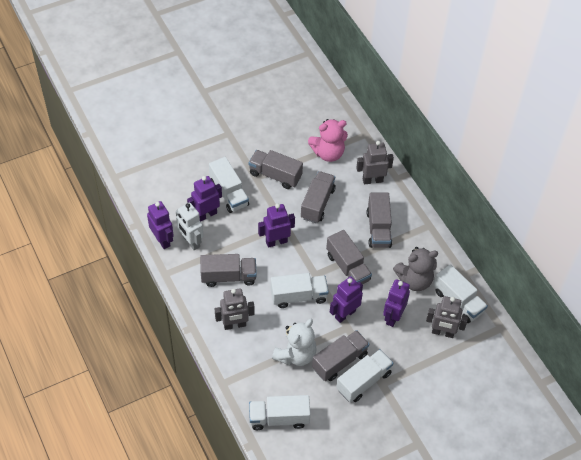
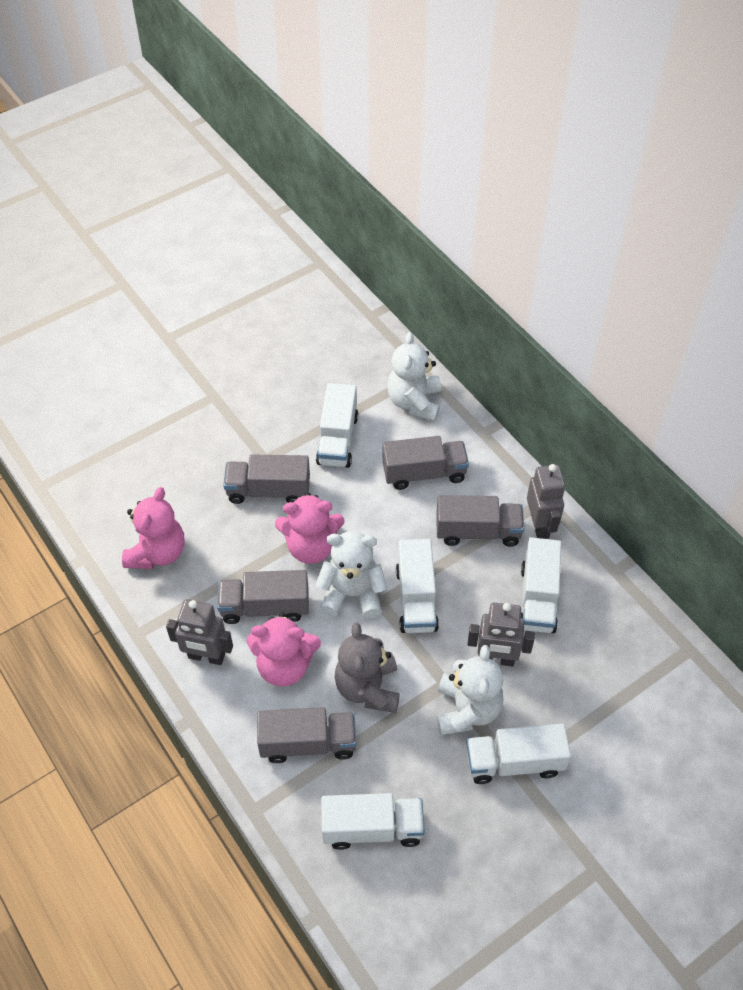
grey truck: [200,254,257,287] [248,150,303,189] [301,171,336,223] [312,330,369,381] [326,230,372,284] [366,193,392,248] = 6 -> [217,570,309,624] [223,454,310,504] [257,707,356,763] [382,436,469,490] [436,495,524,547] = 5
pink teddy bear: [308,119,348,162] = 1 -> [122,487,185,569] [247,612,321,686] [275,493,345,564] = 3
purple robot: [147,201,174,249] [187,176,222,222] [258,204,295,248] [330,276,363,323] [383,279,410,327] = 5 -> none = 0
white robot: [176,202,203,250] = 1 -> none = 0
white teddy bear: [272,319,317,366] = 1 -> [315,531,387,618] [387,332,441,421] [437,645,503,735] = 3

